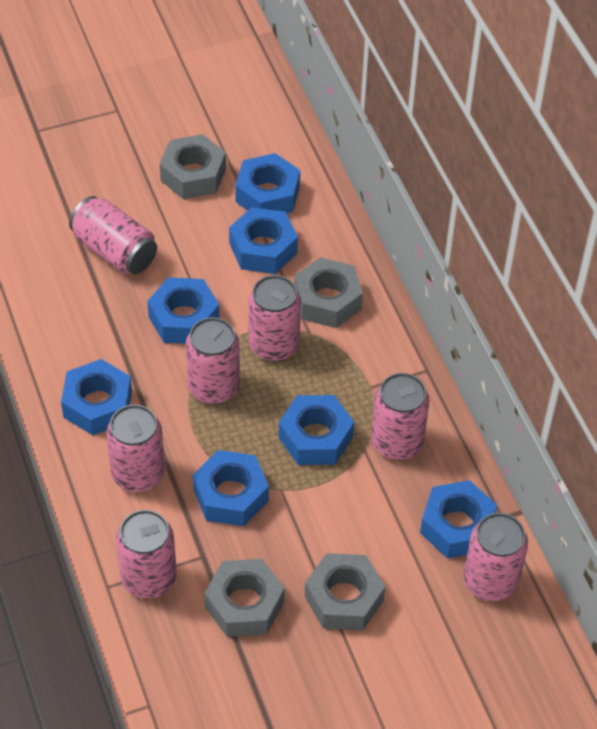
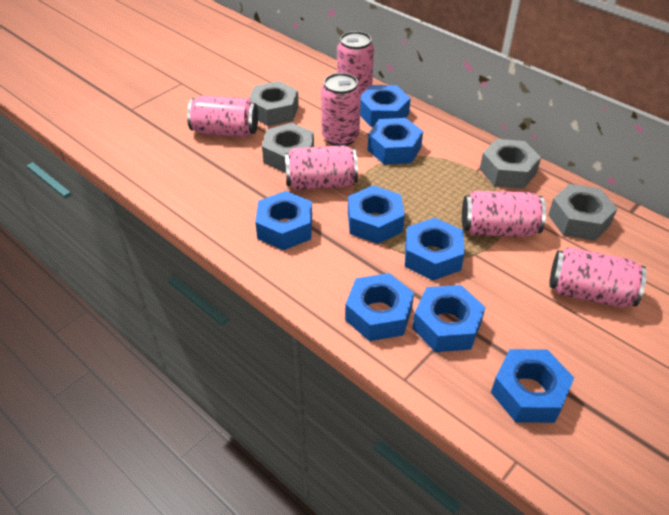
blue nut: [61,359,132,435] [147,277,220,344] [193,450,269,526] [229,207,298,274] [235,153,300,213] [279,395,354,465] [420,480,497,558] = 7 -> [255,191,312,250] [345,273,414,341] [348,185,405,244] [360,85,411,127] [368,118,423,165] [405,218,465,280] [412,285,485,352] [491,349,574,423] = 8
pink can: [69,196,157,274] [106,404,165,492] [116,510,177,599] [186,317,240,404] [248,275,301,362] [371,373,430,460] [464,513,528,601] = 7 -> [187,95,258,137] [285,145,358,190] [321,73,361,146] [337,31,374,94] [462,191,546,237] [549,247,647,308] = 6

